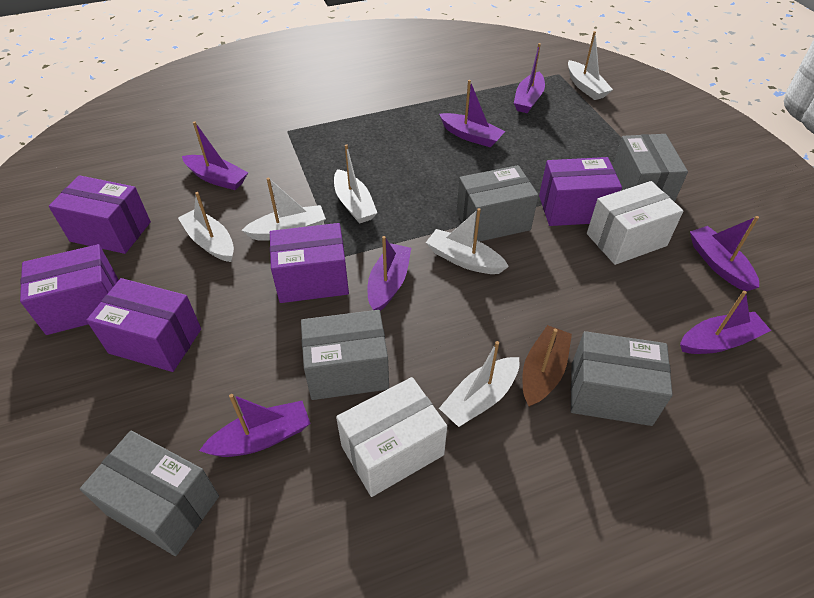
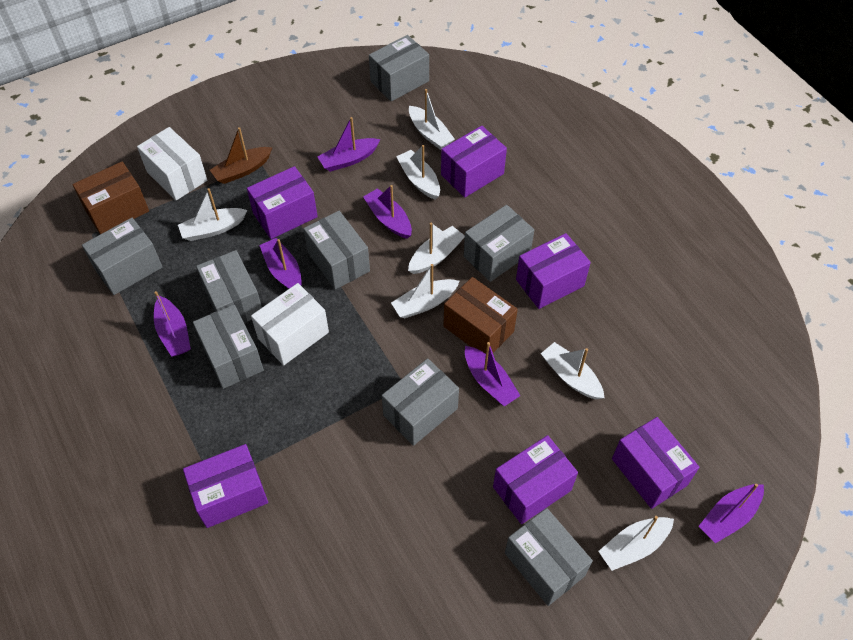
brown box: none = 0 -> [72,162,149,234] [443,277,518,354] = 2
grey box: [80,431,219,556] [301,310,389,400] [456,165,538,242] [571,331,673,426] [613,134,688,202] = 5 -> [82,218,162,295] [193,304,264,389] [196,250,262,323] [303,211,370,290] [369,35,429,102] [382,358,459,446] [464,205,534,282] [505,508,593,606] = 8
purple boat: [182,121,248,190] [199,394,310,457] [368,236,411,311] [439,80,505,147] [514,43,545,113] [680,291,771,354] [690,216,759,291] = 7 -> [154,291,191,357] [259,238,302,289] [318,117,380,172] [363,185,412,239] [465,342,521,406] [699,484,764,543] = 6
purple box: [20,244,118,335] [49,175,151,254] [86,278,201,372] [270,223,349,303] [539,157,622,226] = 5 -> [183,444,268,528] [247,166,318,239] [441,126,507,198] [493,435,578,524] [516,233,591,309] [612,417,699,509] = 6
white boat: [178,192,234,262] [241,178,326,241] [334,144,377,224] [426,208,509,274] [439,341,519,427] [568,31,613,100] = 6 -> [178,188,247,241] [391,264,460,318] [396,145,440,200] [408,222,465,274] [409,89,455,149] [541,342,605,399] [598,516,674,571] = 7

